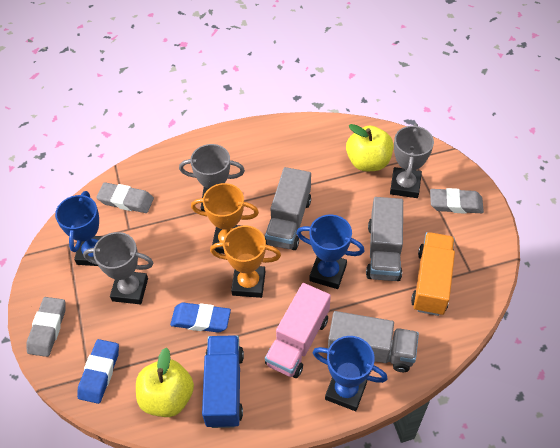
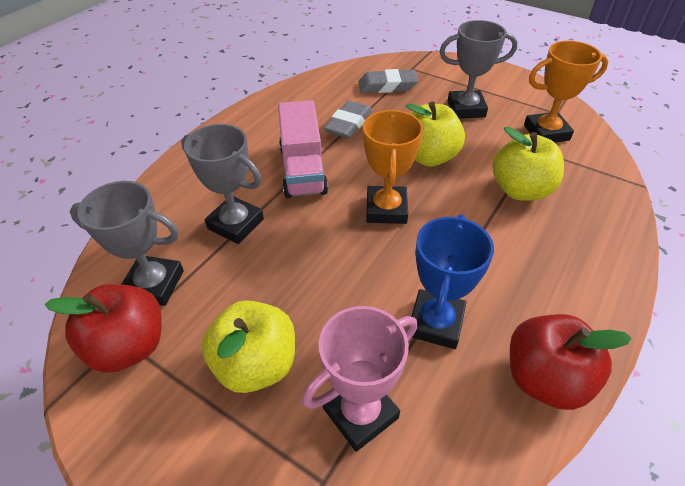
blue eraser: [77,339,119,404] [170,303,231,333] = 2 -> none = 0
blue trophy: [55,191,103,266] [296,215,365,289] [313,336,388,411] = 3 -> [411,214,494,349] = 1
blue truck: [202,335,244,428] = 1 -> none = 0
grey eraser: [27,297,65,357] [96,182,154,213] [430,188,484,214] = 3 -> [324,101,372,139] [359,69,418,93] = 2
grey truck: [265,167,311,250] [328,311,419,372] [366,197,403,281] = 3 -> none = 0
orange truck: [411,232,455,316] = 1 -> none = 0
pink trophy: none = 0 -> [302,306,417,452] = 1
red apple: none = 0 -> [45,284,162,373] [510,314,632,410] = 2
yellow apple: [136,348,194,417] [346,124,394,171] = 2 -> [202,300,295,393] [406,101,465,167] [493,126,564,201] = 3

